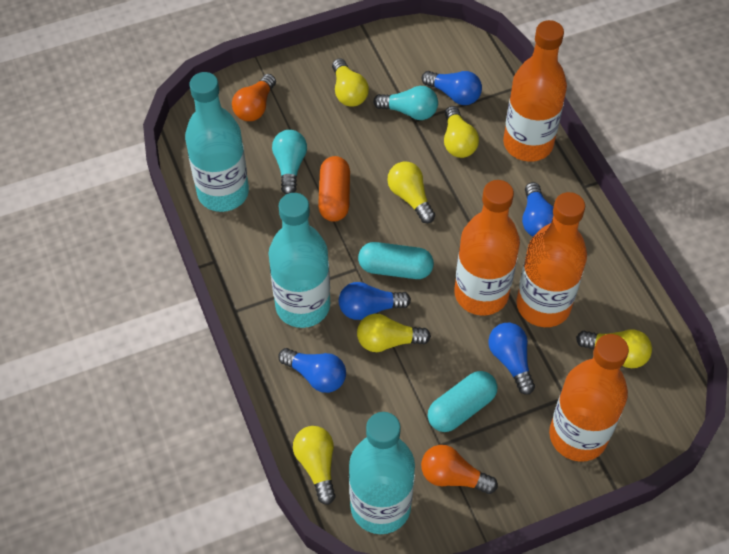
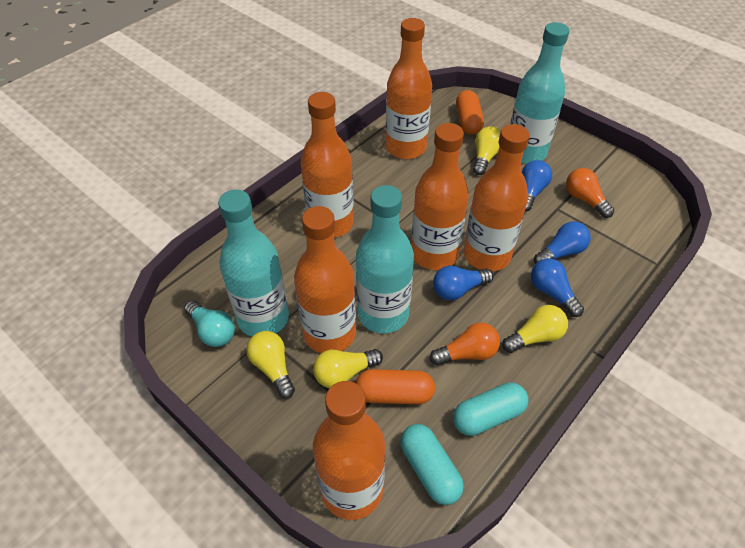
blue light bulb: [278,348,346,393] [339,282,411,320] [422,71,482,105] [488,323,535,395] [522,182,554,237] = 5 -> [433,266,494,300] [522,160,552,212] [531,258,584,317] [534,222,591,264] = 4
orange bottle: [454,180,520,315] [503,20,567,162] [516,192,587,327] [549,334,629,462] = 4 -> [294,206,356,353] [301,92,354,237] [313,381,385,520] [386,18,432,159] [411,123,469,270] [464,124,530,271] = 6
orange capsule: [318,156,350,222] = 1 -> [356,369,435,404] [456,90,484,135] = 2
turquoise light bulb: [272,130,307,194] [373,86,438,120] = 2 -> [184,301,235,347] = 1
yellow light bulb: [293,426,336,505] [332,58,369,107] [357,314,431,352] [387,161,435,223] [444,106,479,158] [576,329,652,368] = 6 -> [247,331,295,399] [313,349,383,388] [473,126,501,175] [502,305,568,353] = 4

